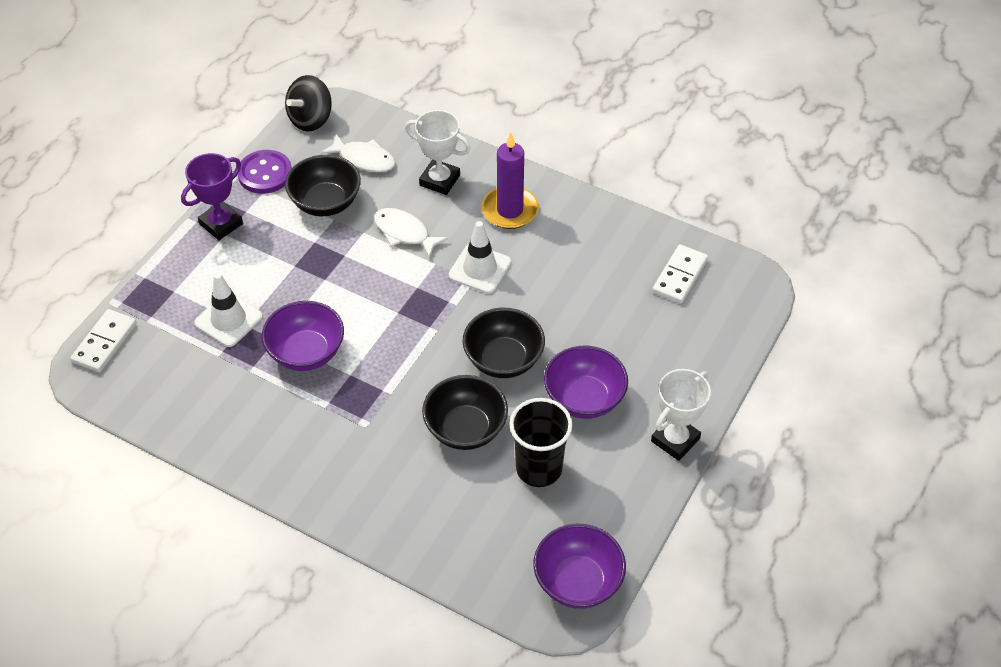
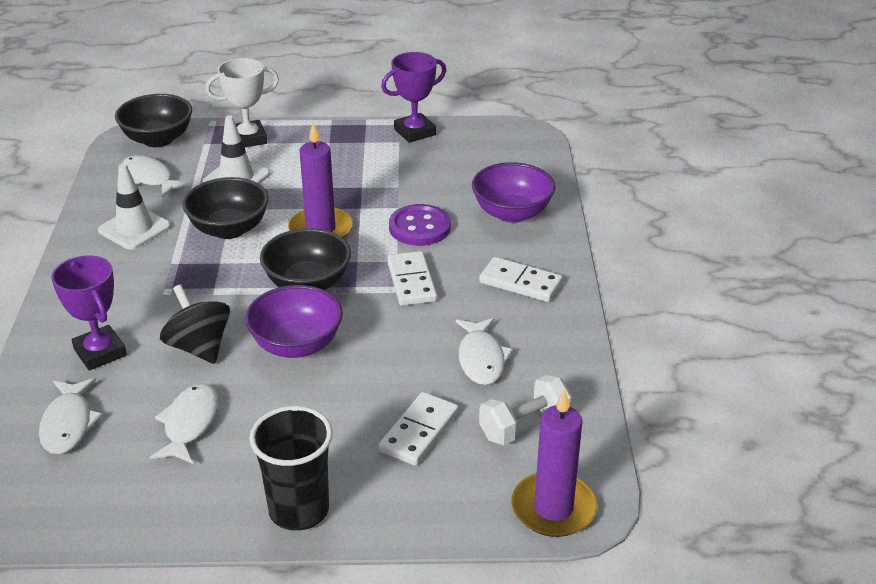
purple bowl: [262,301,344,371] [533,524,626,609] [544,346,628,419] = 3 -> [245,285,343,358] [472,162,555,223] = 2
purple candle: [482,133,539,229] = 1 -> [288,123,353,238] [511,389,597,537] = 2
purple trophy: [181,153,243,240] = 1 -> [52,255,127,370] [381,52,446,143] = 2
white domino: [70,309,137,372] [652,244,708,303] = 2 -> [378,392,459,466] [387,251,437,306] [479,257,563,302] = 3
white dumbbell: none = 0 -> [479,375,572,445] = 1
white fish: [321,134,396,172] [374,208,449,258] = 2 -> [39,378,103,454] [122,155,190,198] [150,383,218,464] [456,318,513,385] = 4
white trophy: [405,110,471,195] [651,369,711,461] = 2 -> [205,58,279,147] = 1

